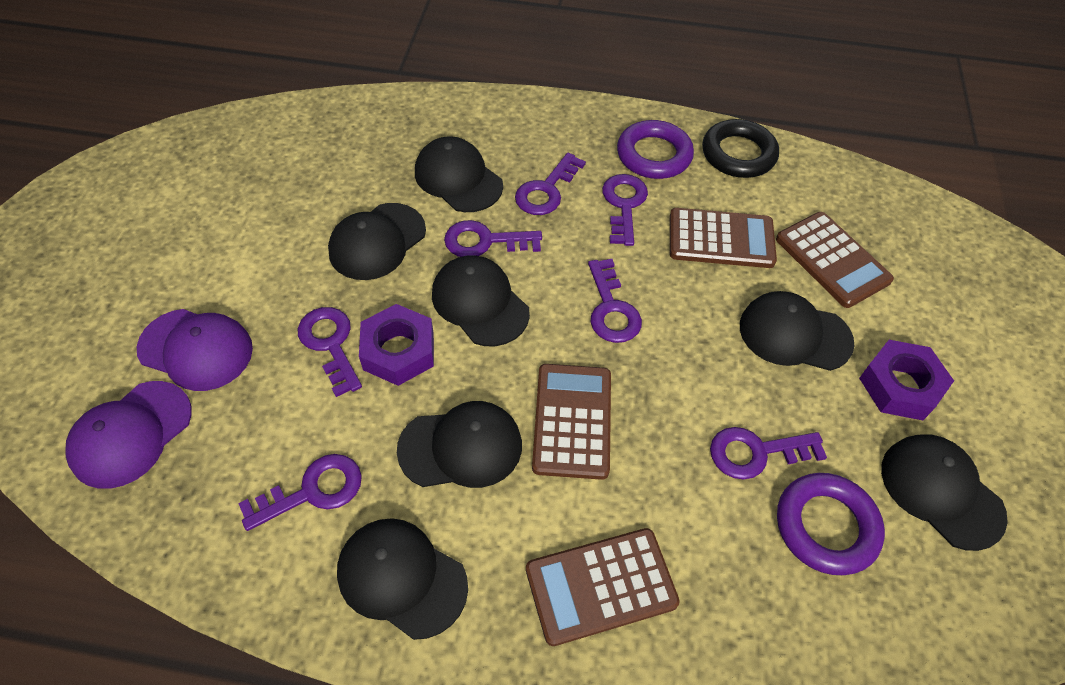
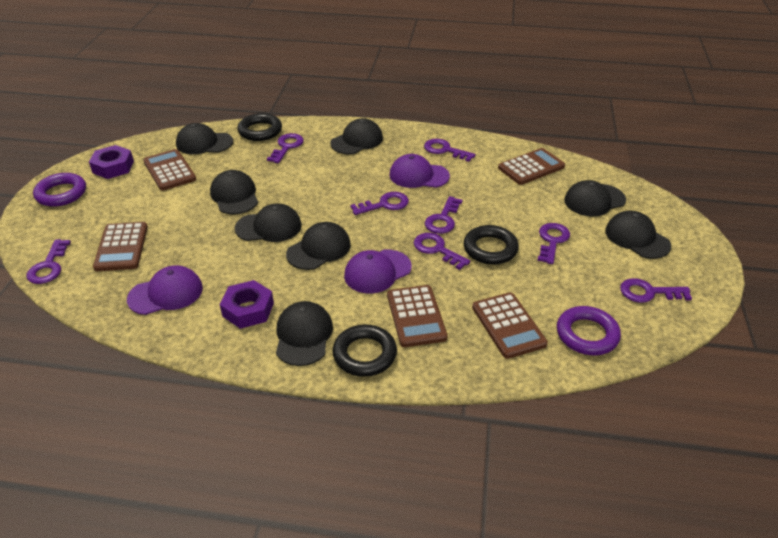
black cap: [328,203,426,280] [337,518,468,640] [397,401,522,488] [415,136,503,212] [432,255,530,346] [740,291,855,371] [881,434,1008,551] = 7 -> [176,123,233,154] [210,170,258,214] [235,204,302,242] [276,301,333,366] [286,222,351,270] [331,118,383,155] [564,180,626,216] [605,211,671,259] = 8
black ring: [702,119,779,178] = 1 -> [237,113,282,141] [333,325,397,377] [464,225,519,265] = 3
brown calculator: [526,528,680,646] [532,364,611,480] [670,208,777,268] [776,212,894,308] = 4 -> [93,222,148,271] [143,149,196,191] [387,285,448,347] [472,293,548,359] [498,148,565,185] = 5
purple cap: [65,381,192,489] [137,309,253,391] = 2 -> [127,265,203,315] [344,250,412,293] [390,154,450,188] = 3
purple key: [238,454,362,531] [298,307,362,397] [444,220,542,257] [515,153,586,215] [588,259,642,343] [602,174,648,246] [710,427,827,480] = 7 -> [26,239,71,284] [267,133,304,163] [350,192,409,215] [414,233,470,270] [424,139,476,162] [425,196,463,234] [537,223,570,264] [620,278,692,303] = 8

